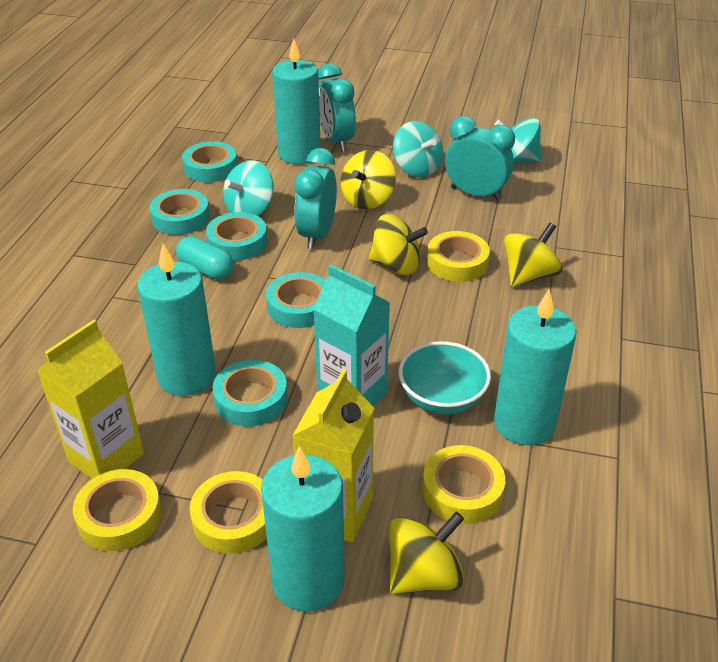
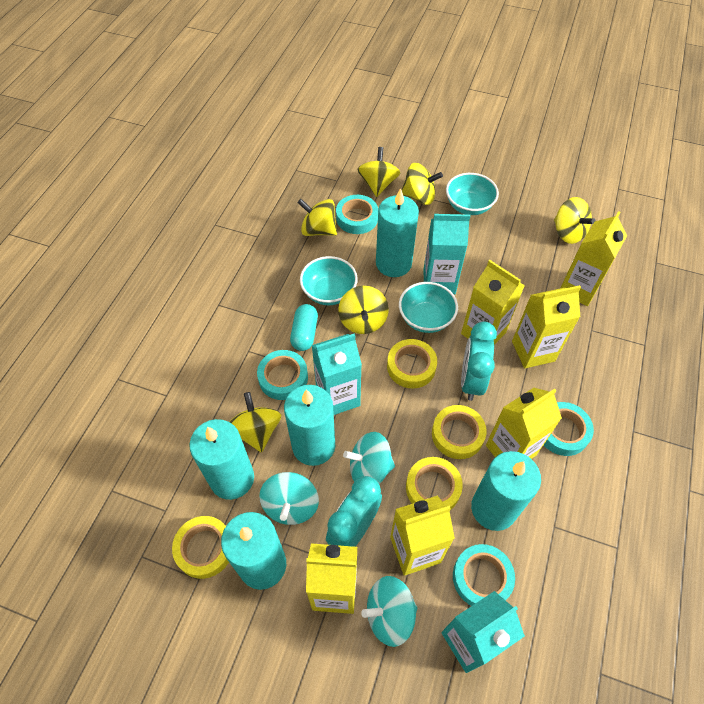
turquoise bowl: [398,341,491,414] = 1 -> [300,256,358,305] [399,282,458,333] [446,173,499,215] = 3
turquoise candle: [137,244,216,396] [261,447,345,612] [272,38,321,164] [494,290,576,445] = 4 -> [189,419,254,500] [221,512,286,590] [284,385,335,466] [376,188,419,277] [471,451,541,531] = 5
turquoise carton: [313,264,390,406] = 1 -> [312,334,362,415] [423,214,470,294] [441,591,525,673] = 3
turquoise clock: [294,148,337,249] [318,63,356,152] [445,116,515,201] = 3 -> [326,476,382,547] [461,322,497,401] = 2
turquoise tape: [149,189,210,235] [182,141,237,182] [206,212,267,261] [212,360,288,426] [266,272,326,328] = 5 -> [257,350,308,400] [336,195,378,234] [453,544,515,606] [544,402,594,456] = 4
yellow carton: [37,319,144,479] [292,369,374,543] = 2 -> [306,543,357,614] [390,496,455,576] [461,260,525,345] [486,388,562,459] [512,285,581,368] [561,211,627,306] = 6
yellow spinning top: [341,150,396,209] [368,214,428,275] [389,512,464,594] [504,223,562,287] = 4 -> [230,392,281,452] [298,199,337,236] [338,286,389,334] [357,147,400,197] [402,163,443,205] [554,197,595,244] = 6

